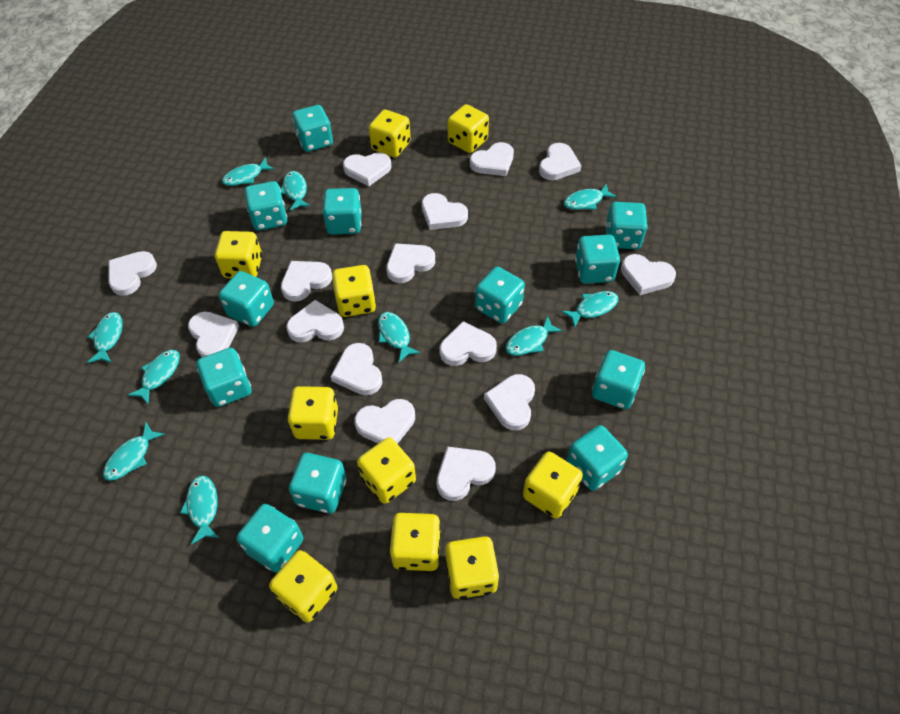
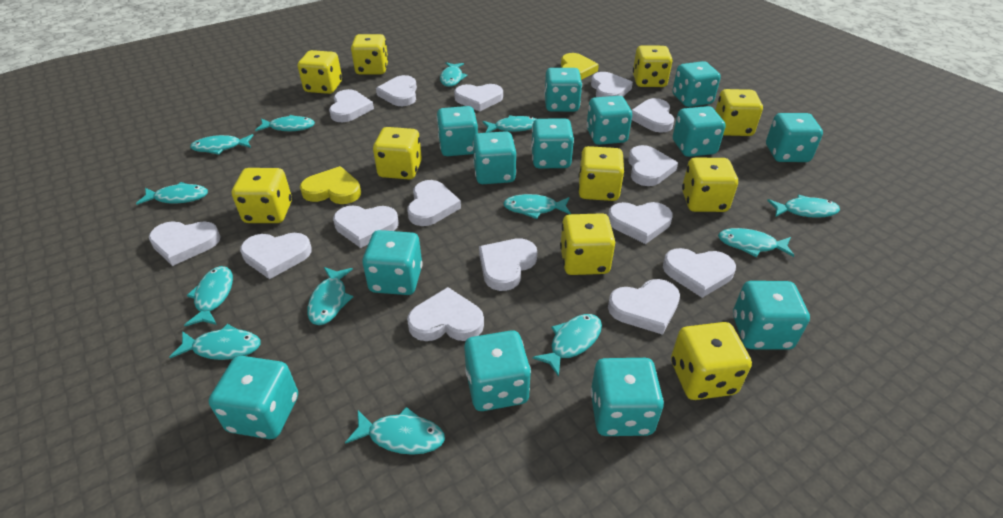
turquoise dice: [197,348,251,407] [219,271,274,327] [236,504,303,573] [244,181,287,231] [289,453,347,514] [292,105,333,152] [322,188,362,234] [475,267,525,324] [566,425,628,491] [575,235,620,284] [592,350,645,409] [605,202,648,249] = 12 -> [209,356,298,439] [362,230,423,295] [437,106,478,156] [464,330,531,411] [473,131,516,184] [531,118,574,168] [544,68,582,112] [587,96,632,145] [590,358,664,436] [672,61,721,107] [673,106,725,157] [733,281,810,350] [766,113,823,162] = 13
turquoise fish: [87,312,123,363] [103,423,165,481] [128,350,180,404] [180,476,219,545] [222,157,275,186] [281,171,311,211] [378,312,421,362] [506,316,563,356] [561,291,619,327] [564,184,617,210] = 10 -> [136,182,208,205] [169,324,261,360] [184,266,233,326] [190,134,254,155] [255,115,315,131] [307,267,353,325] [345,407,445,455] [440,62,468,87] [483,115,536,133] [503,194,571,219] [532,314,602,377] [718,228,794,257] [767,195,840,218] = 13
yellow heart: none = 0 -> [300,166,361,204] [561,53,599,80] = 2

